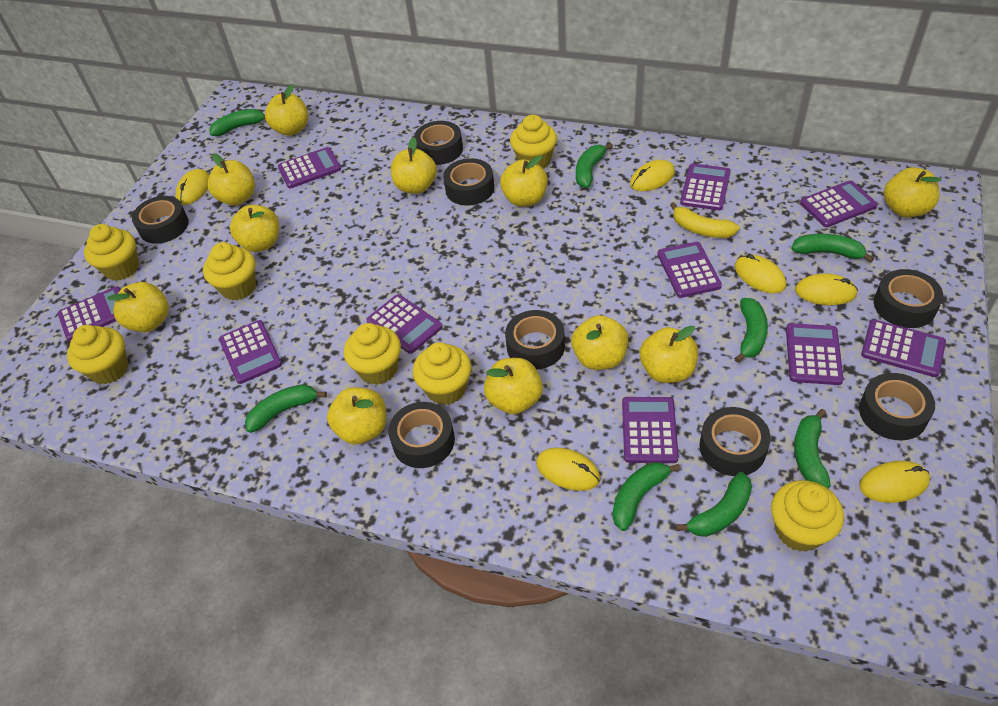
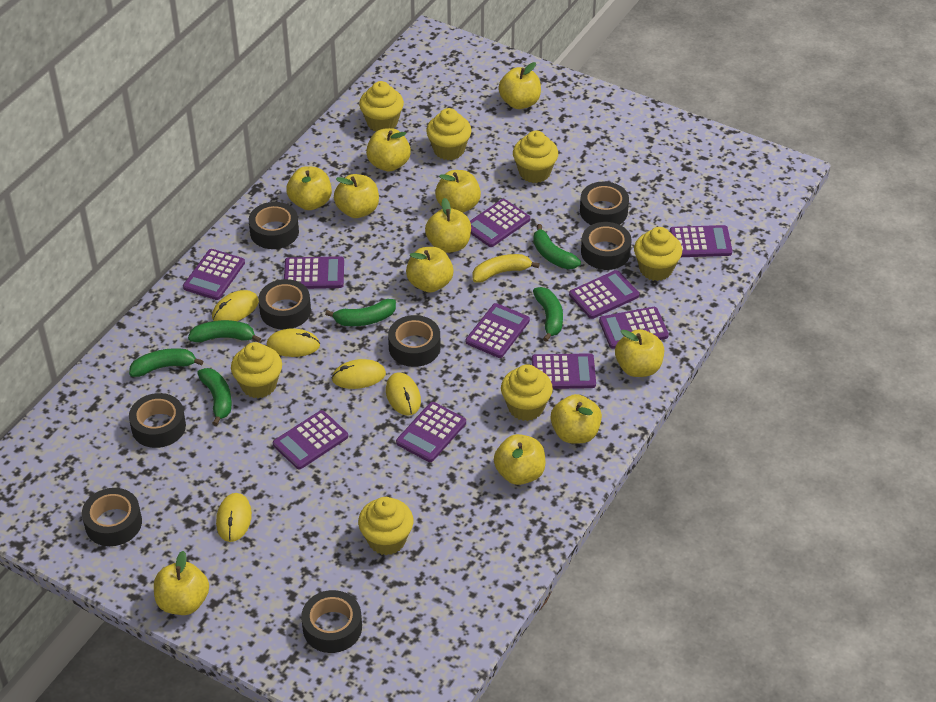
green banana: [209,109,265,136] [245,384,327,433] [576,143,613,188] [612,462,681,531] [676,472,752,537] [734,298,768,363] [791,234,874,263] [794,409,831,489] = 8 -> [129,348,203,377] [188,320,261,343] [197,368,232,426] [325,299,396,326] [533,224,581,269] [533,287,563,342] = 6
yellow mouse: [175,169,209,205] [536,448,600,491] [630,160,675,191] [735,254,786,293] [795,274,858,305] [859,461,930,503] = 6 -> [212,290,259,321] [216,493,252,542] [267,328,320,357] [332,359,386,389] [386,372,421,416] = 5

